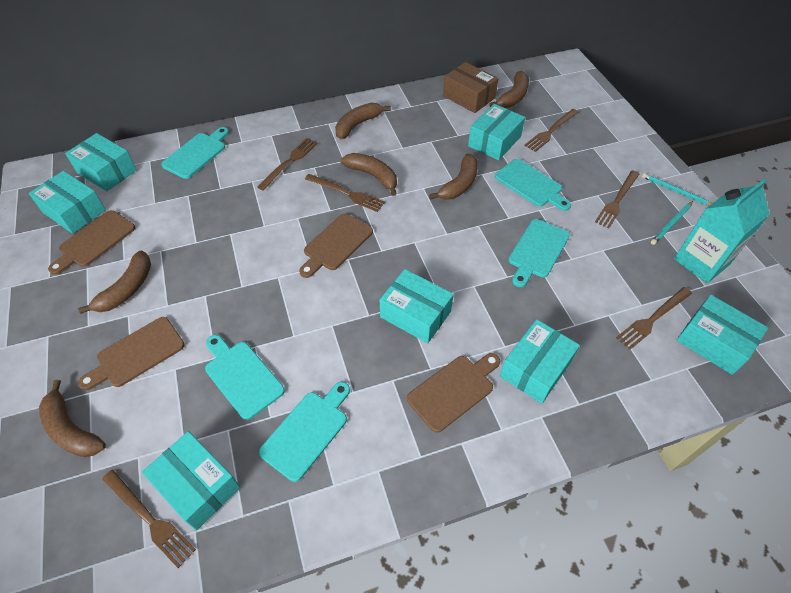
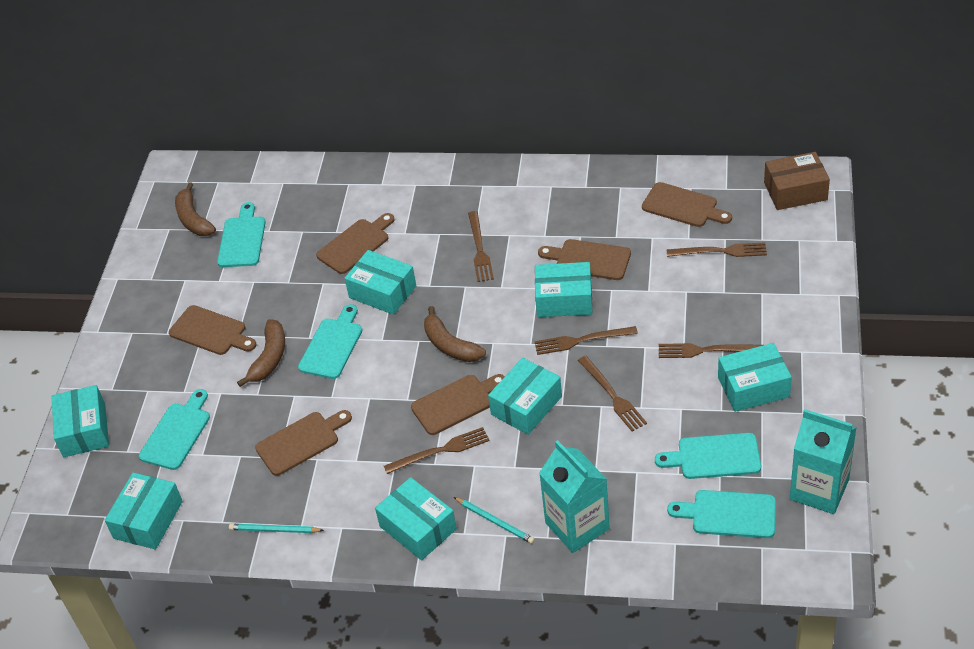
brown banana: [39,380,106,457] [78,250,151,314] [335,103,391,139] [341,153,397,196] [429,154,478,200] [489,71,529,108] = 6 -> [175,182,216,236] [237,319,285,387] [424,306,486,362] = 3
brown cutting board: [48,210,135,275] [78,317,185,391] [299,213,373,278] [407,353,500,433] = 4 -> [169,305,256,355] [255,410,352,476] [316,213,395,274] [411,374,505,435] [538,239,631,280] [642,182,732,227] = 6
turquoise carton: [674,179,770,283] = 1 -> [539,440,610,553] [790,409,856,514] = 2

